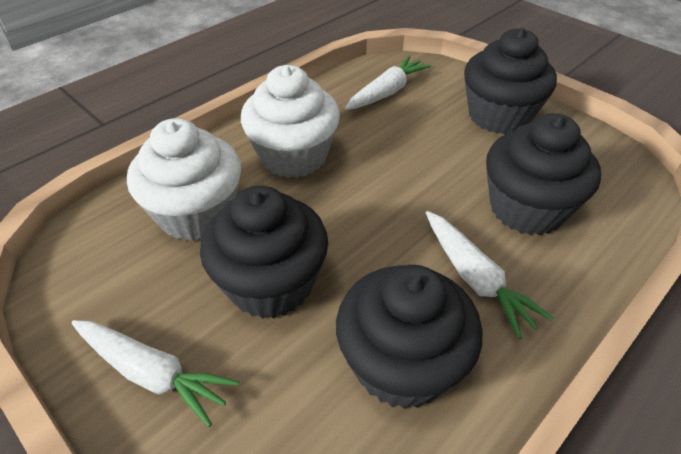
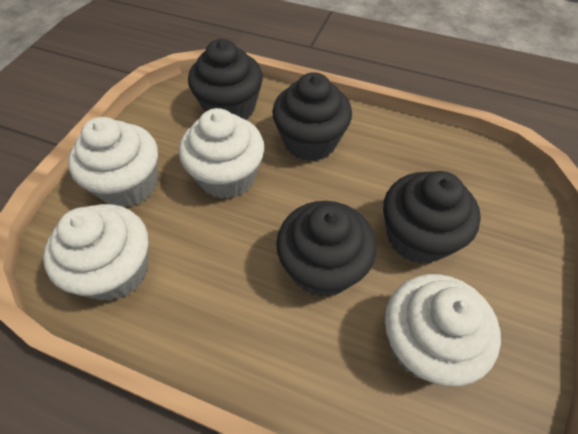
white carrot: [71,320,239,427] [345,56,431,110] [426,211,554,339] = 3 -> none = 0
white cupcake: [127,118,241,241] [241,65,340,178] = 2 -> [43,204,148,301] [68,117,158,208] [179,108,264,199] [385,274,501,386] = 4

